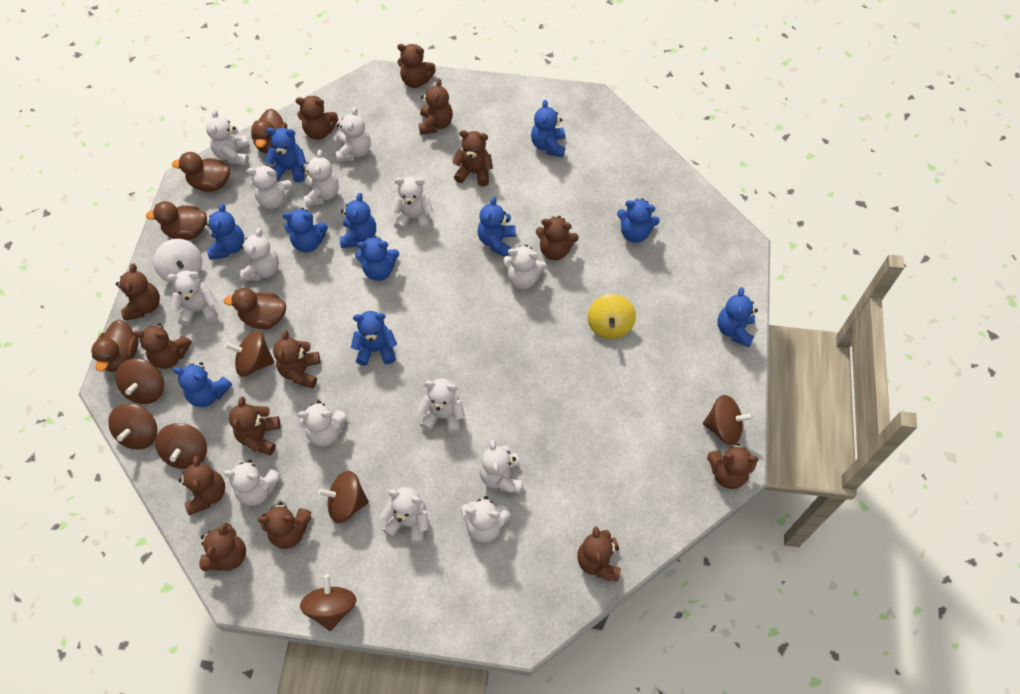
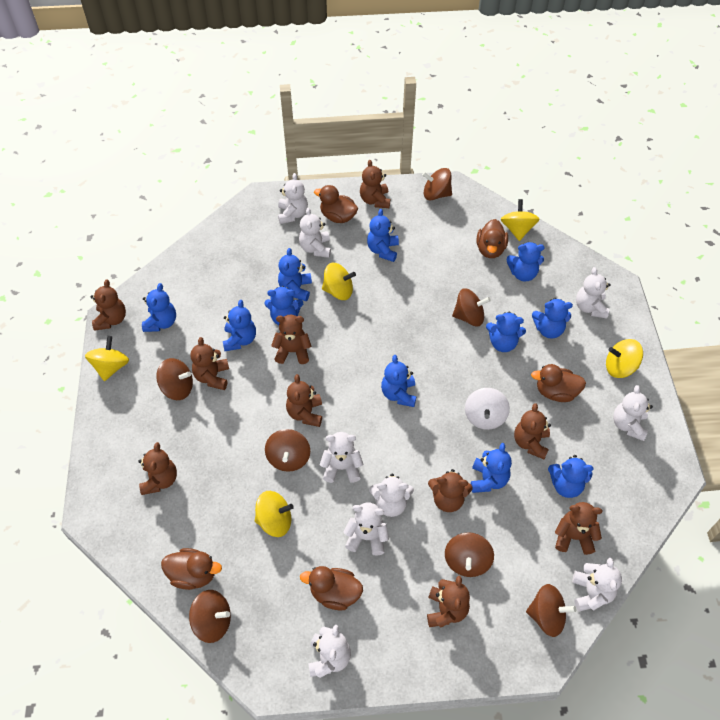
brown teddy bear: [116,264,160,321] [134,323,192,369] [178,456,225,515] [199,523,246,571] [229,397,280,456] [258,502,311,549] [273,330,320,389] [296,96,338,140] [397,44,436,88] [418,78,453,135] [452,130,493,187] [536,216,579,260] [577,527,621,581] [707,443,758,489] = 14 -> [91,279,126,331] [138,442,177,495] [191,337,229,390] [271,315,312,364] [286,374,322,427] [360,160,390,208] [427,576,470,627] [428,469,473,512] [514,403,551,459] [555,502,602,555] = 10
white teddy bear: [167,271,218,326] [206,110,249,166] [223,459,281,506] [240,228,279,281] [246,165,293,209] [298,400,347,446] [303,150,339,207] [336,107,371,162] [380,487,429,544] [390,177,433,231] [417,379,465,434] [461,496,511,543] [479,440,522,493] [503,244,547,289] = 14 -> [278,173,308,224] [299,208,331,258] [308,625,351,678] [320,432,363,483] [343,503,389,556] [369,473,414,517] [572,558,622,611] [576,267,611,318] [613,385,653,441] = 9
yellow spinning top: [588,294,636,339] = 1 -> [85,336,129,381] [255,491,294,537] [322,263,356,300] [501,199,539,241] [606,339,643,378] = 5

